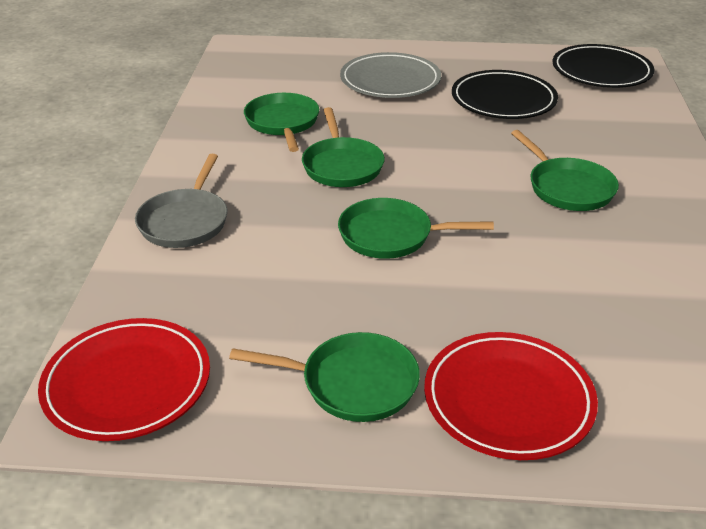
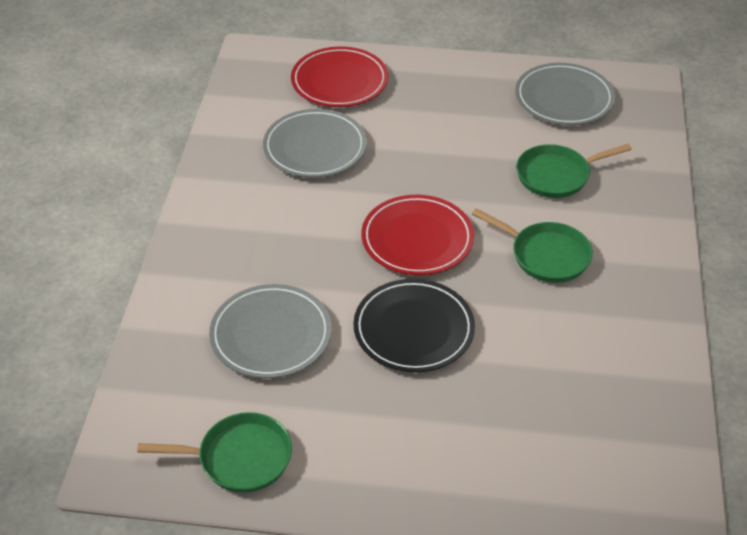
black plate: [452,70,558,119] [553,44,654,88] = 2 -> [353,279,475,372] = 1
green pan: [229,332,420,422] [244,93,319,152] [302,107,385,187] [338,198,494,259] [511,130,619,211] = 5 -> [137,412,292,493] [472,208,593,283] [516,144,632,198] = 3
grey pan: [135,154,227,248] = 1 -> none = 0
grey plate: [340,52,441,98] = 1 -> [209,284,331,378] [263,109,367,178] [515,63,615,125] = 3

